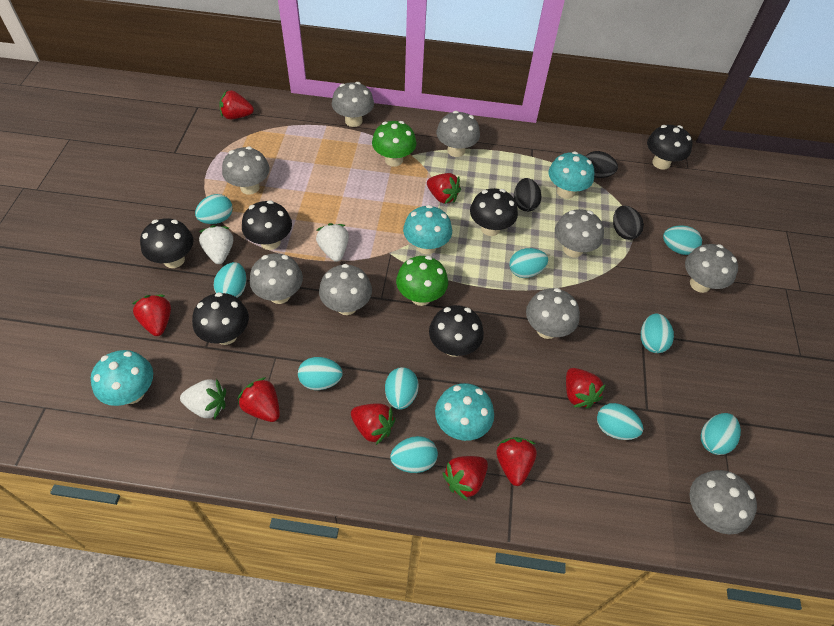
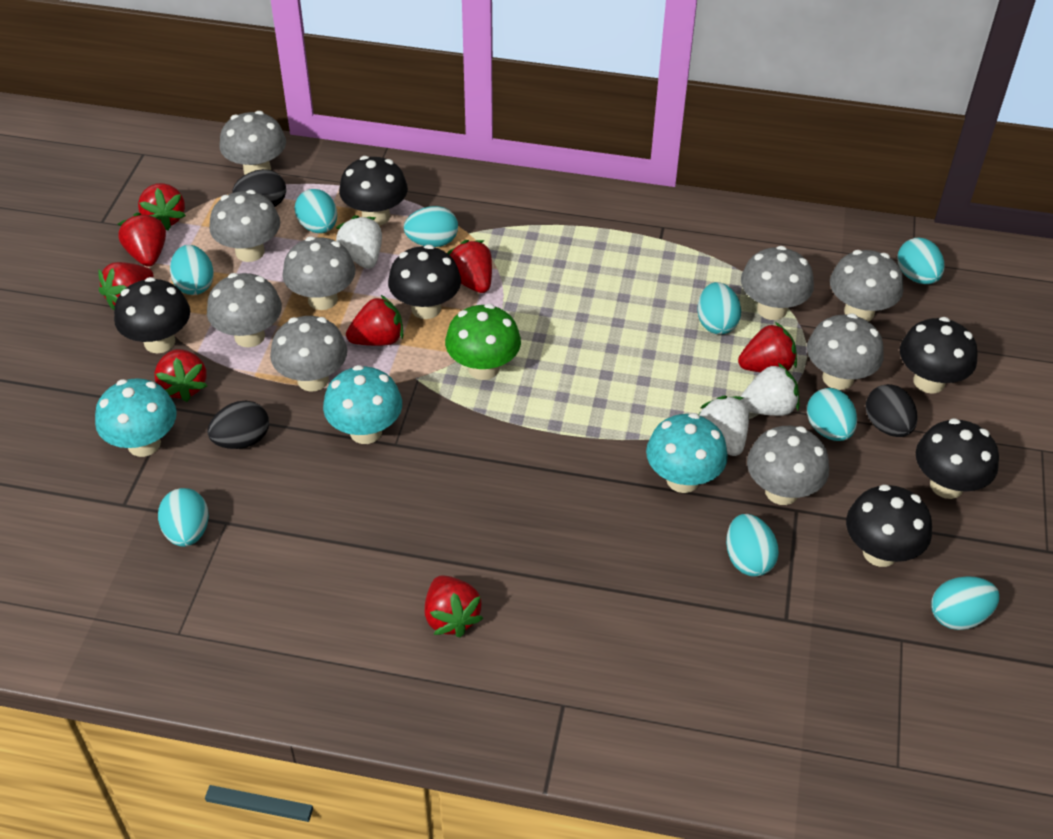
green mushroom: [372,121,417,167] [396,256,448,306] = 2 -> [445,304,521,380] = 1
turquoise egg: [195,194,233,224] [214,262,247,298] [298,357,343,390] [385,367,419,410] [390,436,438,473] [509,248,548,278] [597,403,643,440] [641,313,674,353] [663,225,702,255] [701,413,741,455] = 10 -> [158,488,209,547] [170,245,214,295] [294,189,337,233] [404,206,458,247] [697,282,741,335] [726,514,779,577] [807,388,857,441] [897,237,944,284] [931,576,999,630] = 9
turquoise mushroom: [91,350,153,406] [403,205,452,254] [435,383,494,441] [549,151,594,199] = 4 -> [95,378,177,457] [323,365,402,444] [646,413,728,493] = 3

